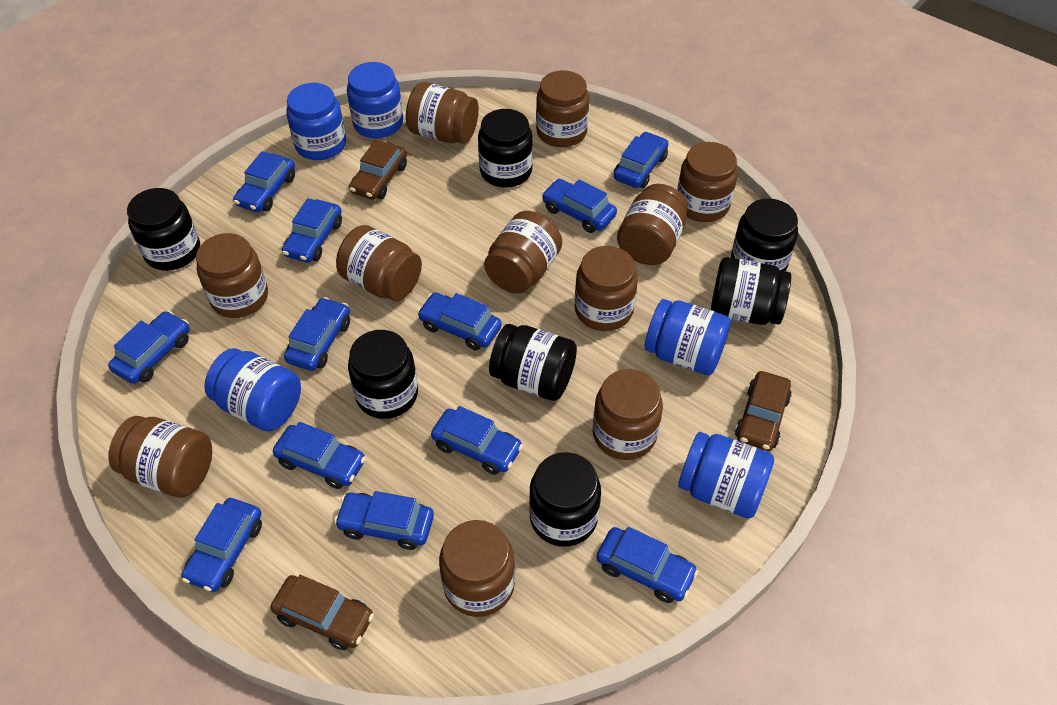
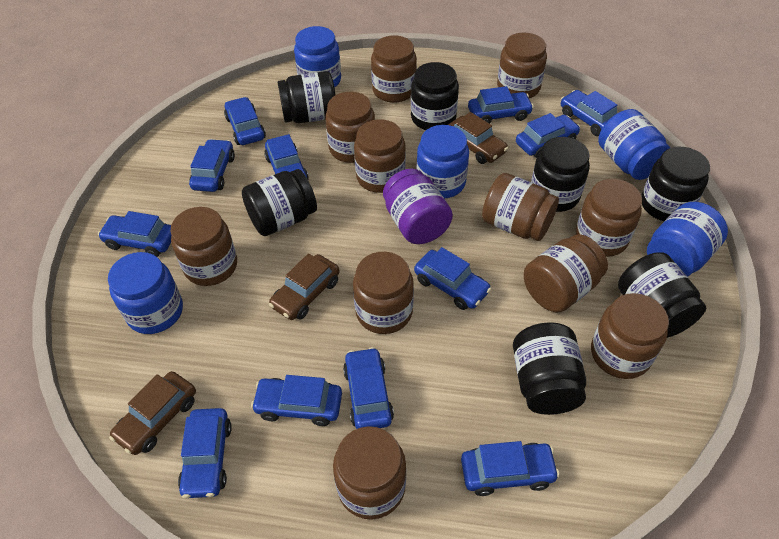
purple jar: none = 0 -> [383,168,453,244] = 1

